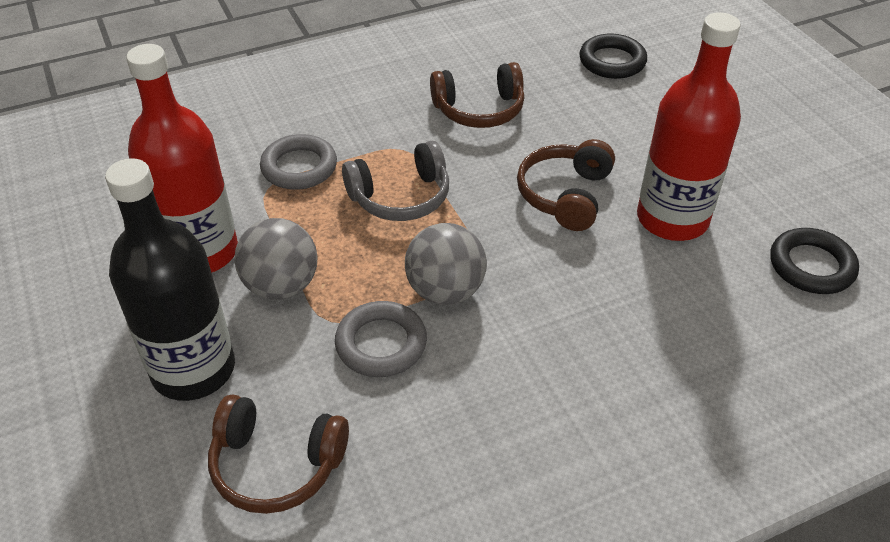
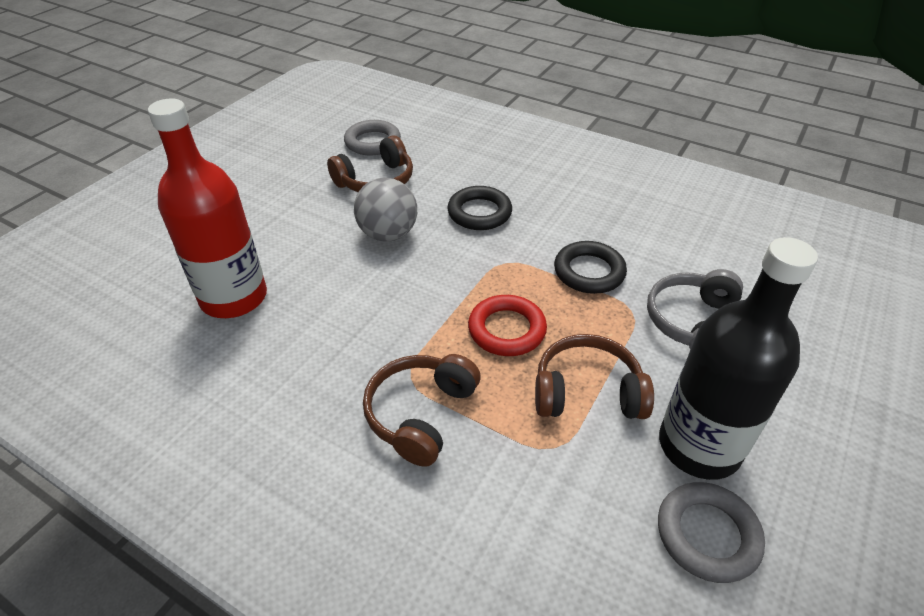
grey ball: [234,218,317,300] [405,223,487,305] = 2 -> [354,178,417,242] = 1
red bottle: [126,44,238,273] [637,12,741,241] = 2 -> [148,98,267,318] = 1
red ring: none = 0 -> [468,295,547,356] = 1

